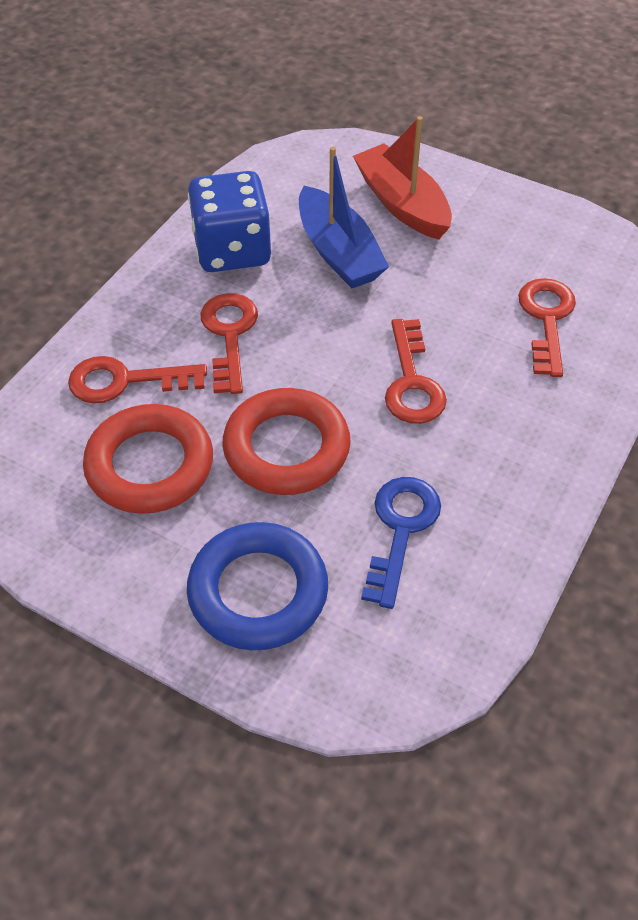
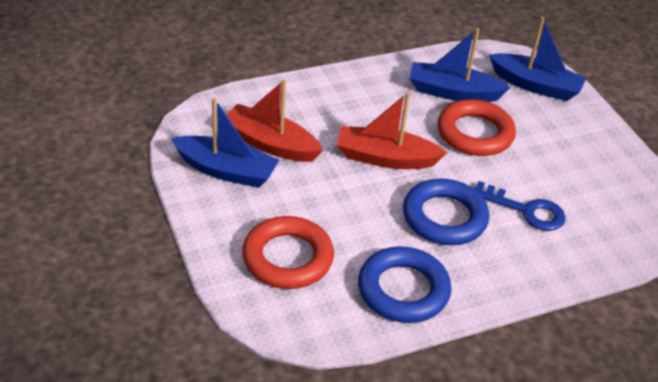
blue boat: [299,147,389,288] = 1 -> [171,98,279,188] [410,28,511,102] [489,17,587,101] = 3
blue dice: [188,171,271,272] = 1 -> none = 0
blue ring: [187,522,328,650] = 1 -> [358,246,451,323] [403,178,489,245] = 2
red boat: [353,116,452,240] = 1 -> [227,79,323,162] [337,92,447,169] = 2
red key: [68,356,207,404] [200,293,258,394] [385,319,447,424] [518,278,576,377] = 4 -> none = 0

